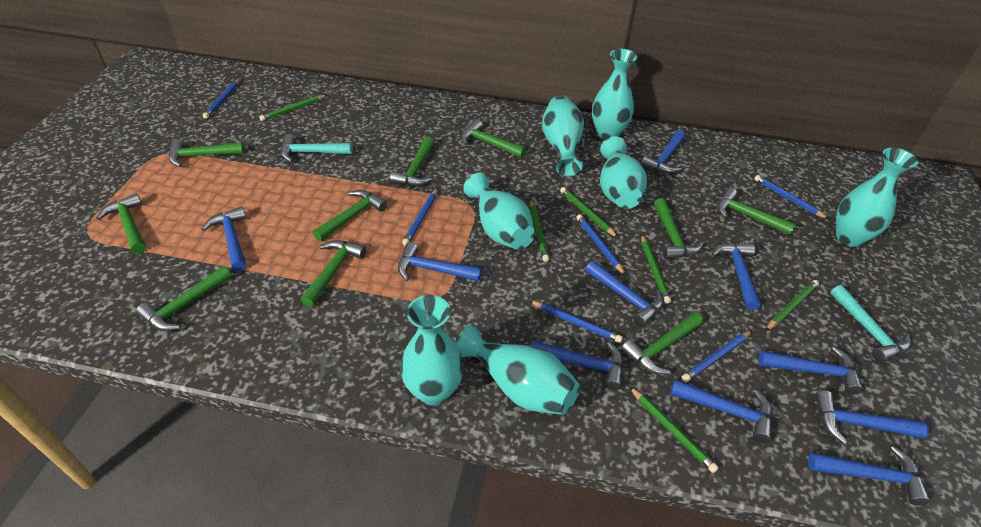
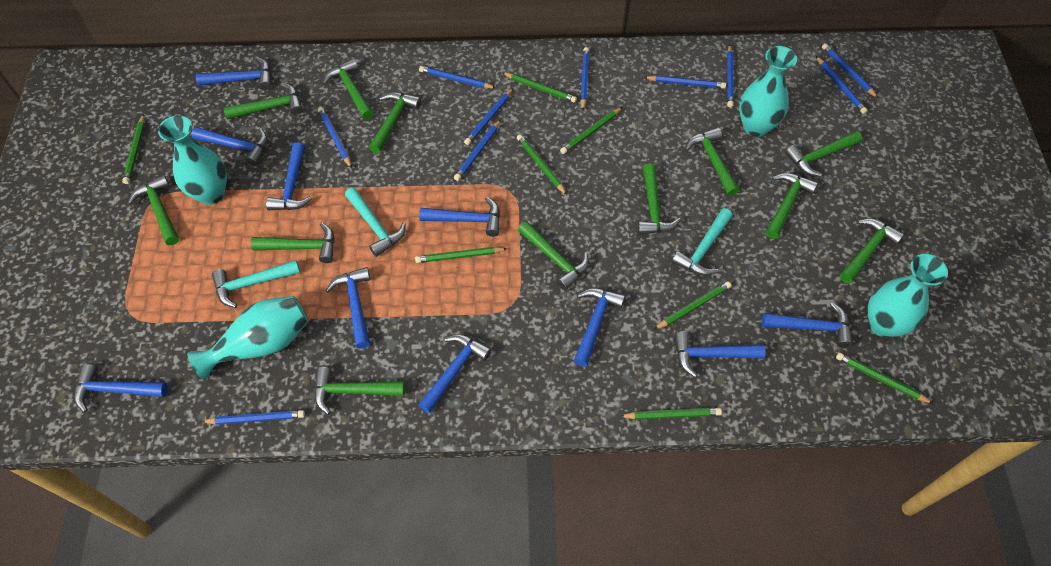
blue pencil: [203,79,240,119] [402,188,438,245] [530,301,623,343] [576,214,626,276] [681,330,752,382] [754,175,829,219] = 6 -> [201,410,305,425] [318,107,352,169] [419,66,496,88] [454,119,501,181] [464,88,513,145] [580,47,589,110] [644,75,726,89] [727,45,734,107] [816,56,868,114] [822,43,878,98] = 10
green hammer: [97,193,146,254] [136,266,232,331] [169,139,245,167] [301,240,366,307] [313,190,387,241] [390,137,434,186] [461,119,526,158] [621,312,703,374] [654,198,704,259] [718,188,796,235] = 10 -> [128,175,179,245] [223,83,303,120] [251,222,334,263] [314,367,405,415] [323,59,374,120] [369,92,421,154] [518,221,589,290] [638,164,681,235] [685,127,740,196] [766,173,818,239] [785,131,862,177] [840,219,904,284] = 12
green pencil: [259,95,327,121] [530,199,549,262] [560,187,618,238] [629,386,719,473] [641,234,671,304] [765,280,819,331] = 6 -> [122,114,145,184] [415,247,507,263] [502,72,577,103] [517,134,567,195] [560,107,623,154] [619,408,722,420] [654,281,731,330] [836,352,933,404] = 8
turquoise hammer: [281,134,353,162] [830,285,911,363] = 2 -> [212,260,300,308] [345,187,406,257] [672,208,733,276] = 3
turquoise vase: [400,295,464,405] [455,325,580,415] [463,173,535,250] [542,95,584,176] [592,49,638,140] [600,136,647,209] [836,148,918,247] = 7 -> [158,115,227,205] [187,296,308,381] [739,46,797,137] [868,254,948,338] = 4

